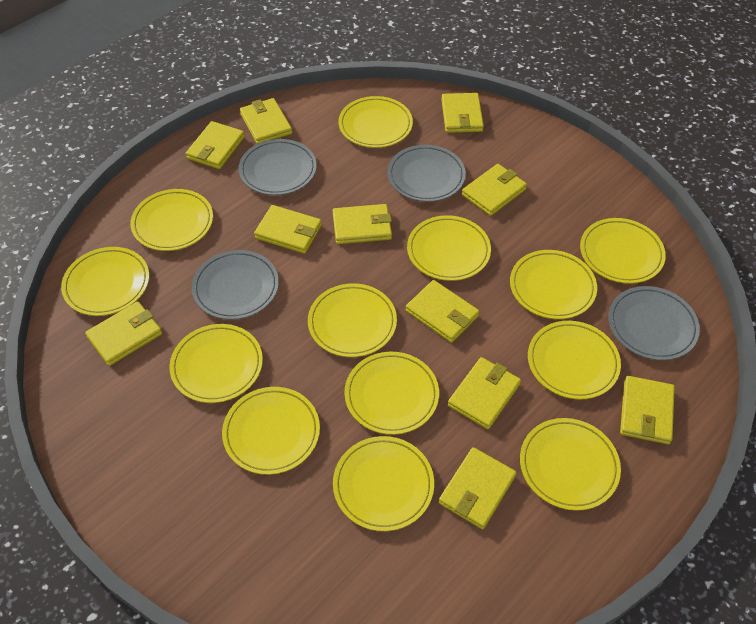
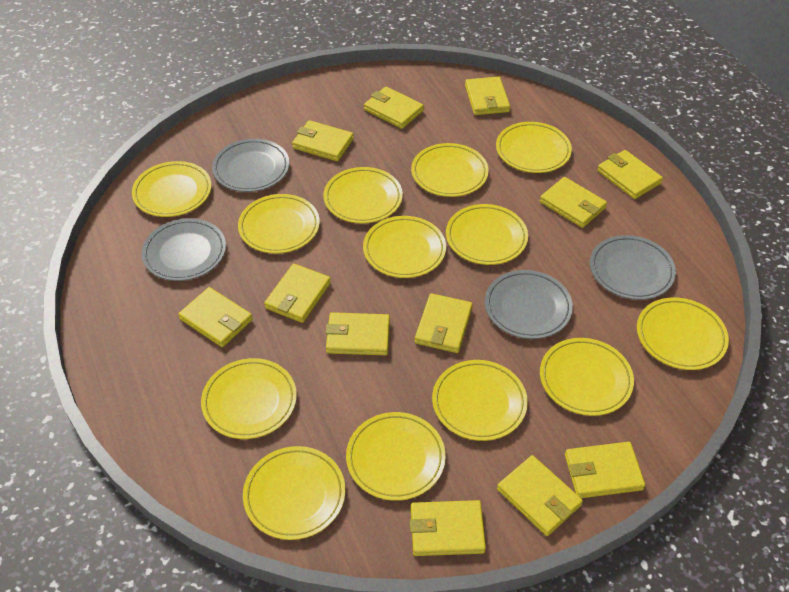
yellow wallet: [85,301,162,366] [186,121,245,169] [240,98,292,144] [254,205,322,254] [333,204,392,244] [406,280,479,343] [439,447,516,529] [441,93,484,133] [448,357,521,429] [462,164,527,216] [620,376,675,444] = 11 -> [178,287,253,347] [264,263,331,323] [292,120,354,161] [325,312,390,356] [364,86,424,129] [410,500,486,556] [415,293,473,353] [465,76,510,115] [497,455,583,536] [540,177,607,228] [565,442,645,498] [597,150,663,199] = 12

